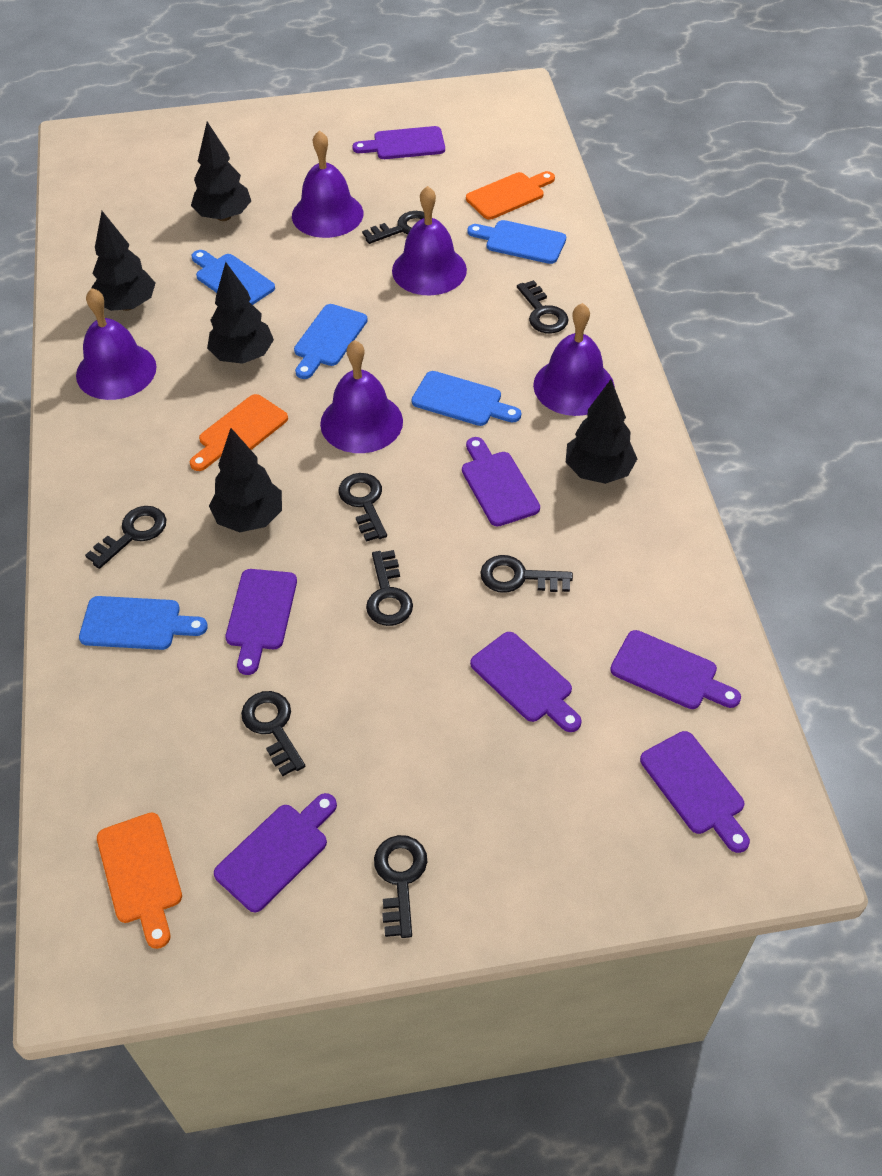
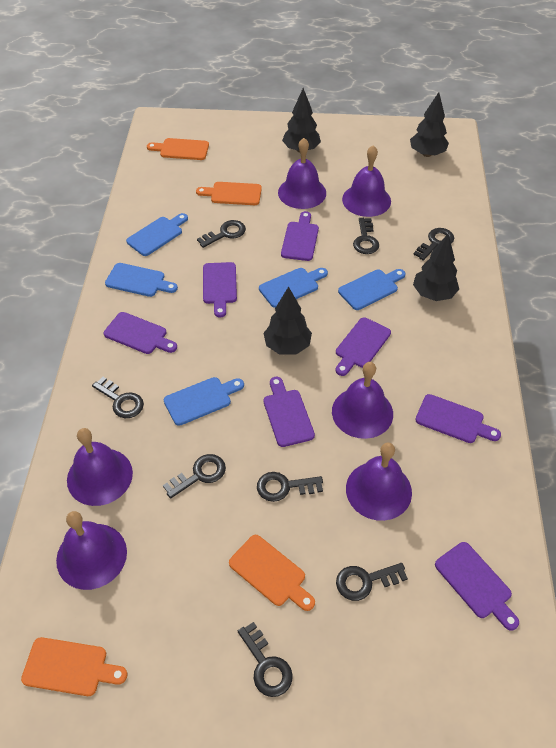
black tree: [91,211,155,311] [191,122,251,221] [207,262,274,364] [209,428,282,532] [566,380,637,484] = 5 -> [264,286,312,355] [282,88,321,153] [410,92,449,157] [413,233,459,301] = 4
orange cutting board: [97,812,182,949] [190,394,288,471] [466,171,555,220] = 3 -> [21,637,128,696] [147,138,209,160] [196,182,262,205] [229,535,315,611] = 4
purple bell: [76,288,157,400] [292,130,363,238] [320,340,403,453] [392,186,467,295] [533,303,615,416] = 5 -> [56,511,127,590] [67,428,133,506] [278,138,326,209] [332,362,393,439] [342,145,391,217] [346,443,412,521] = 6

